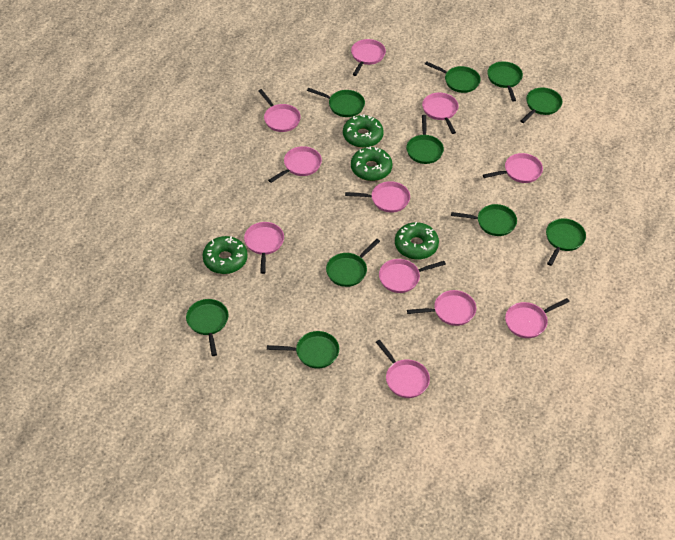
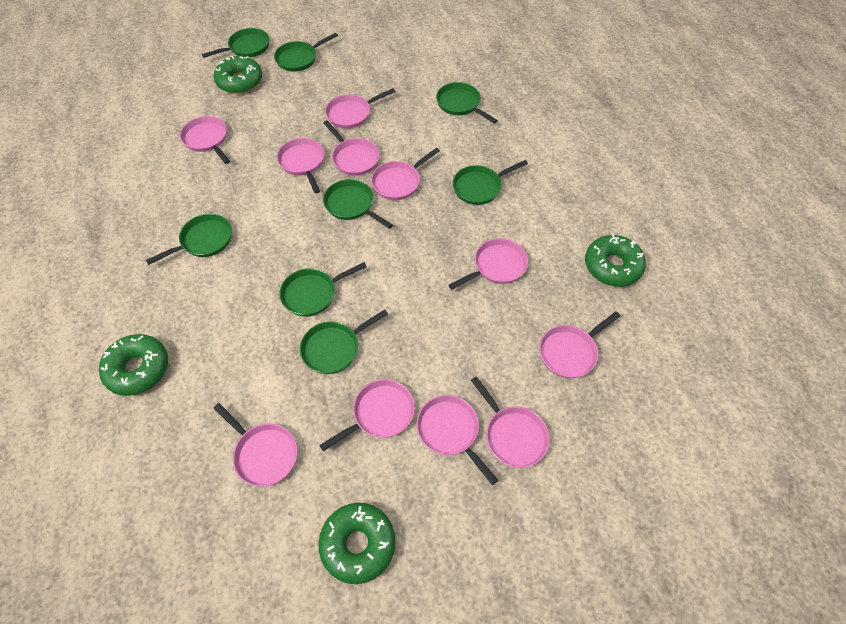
green pan: [186,299,229,356] [267,331,339,369] [307,88,365,117] [326,239,380,287] [406,115,444,164] [425,61,480,93] [451,204,517,236] [487,61,523,102] [520,88,562,123] [546,218,586,266] = 10 -> [146,214,232,265] [202,28,269,58] [274,33,338,71] [279,262,367,317] [300,309,388,374] [323,179,393,229] [436,82,498,124] [453,160,528,205] = 8

